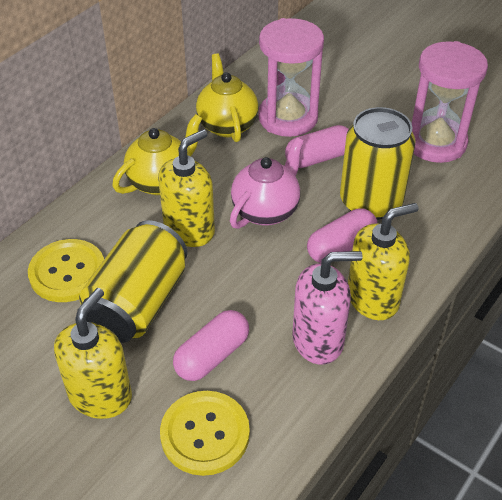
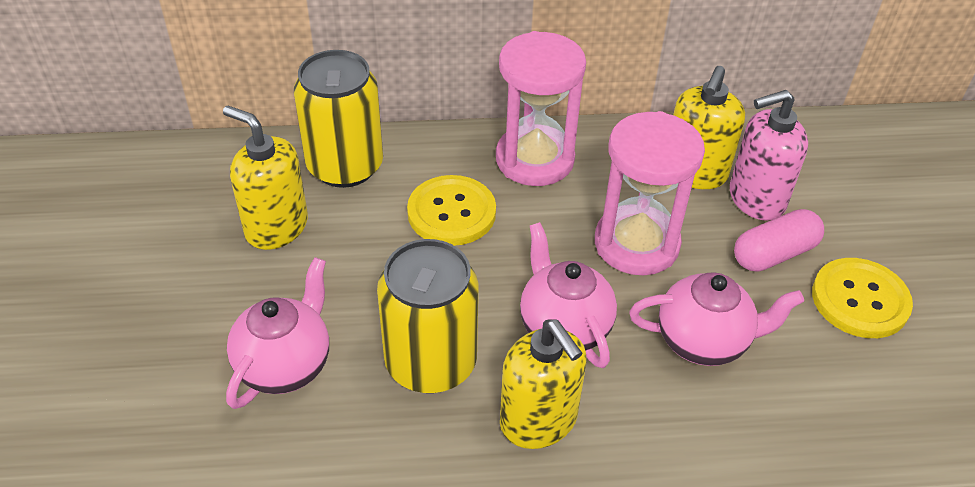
pink capsule: [173,310,249,381] [285,125,348,168] [307,208,377,263] = 3 -> [734,209,824,271] = 1
pink teapot: [230,137,304,229] = 1 -> [226,257,329,409] [520,222,617,368] [629,272,804,366] = 3
yellow teapot: [112,114,203,195] [196,54,259,142] = 2 -> none = 0

